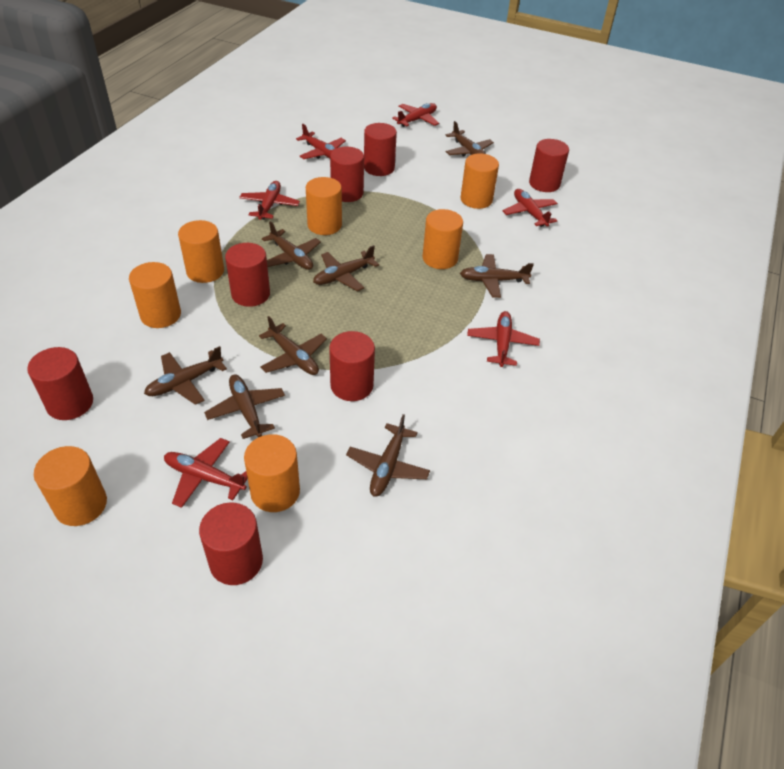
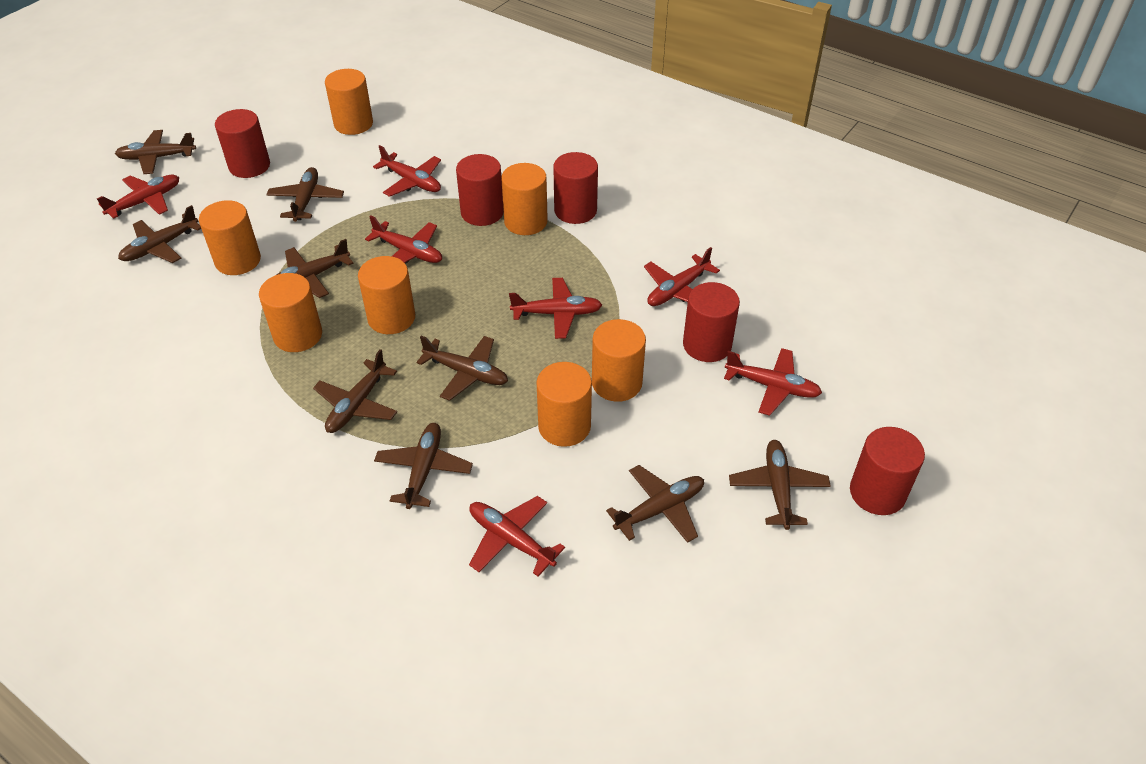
brown plane: [144,346,227,405] [204,374,285,439] [259,316,327,375] [262,221,321,270] [313,245,379,291] [346,414,430,497] [446,121,494,157] [460,254,534,298] = 8 -> [115,130,196,174] [118,205,201,263] [266,167,344,222] [277,239,354,298] [313,349,397,433] [374,423,473,509] [416,336,508,401] [606,465,704,543] [729,440,831,530] = 9
red cylinder: [27,347,93,420] [199,503,263,585] [225,243,270,307] [329,331,375,401] [330,147,364,202] [364,123,397,176] [529,139,569,192] = 7 -> [215,109,270,178] [456,154,504,226] [553,152,598,224] [683,282,740,362] [850,427,925,515] = 5
red plane: [164,438,248,508] [239,181,300,220] [296,124,346,159] [392,103,439,127] [467,311,540,367] [503,189,558,227] = 6 -> [97,175,179,219] [365,215,442,263] [373,145,441,197] [469,496,565,576] [509,278,602,339] [644,247,720,306] [724,348,822,416] = 7

